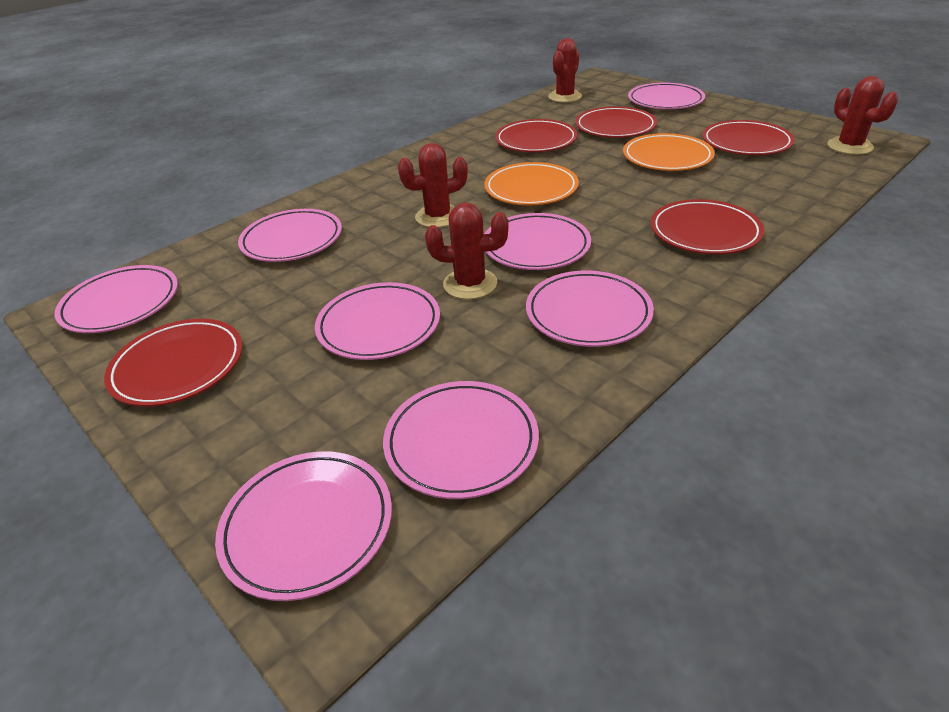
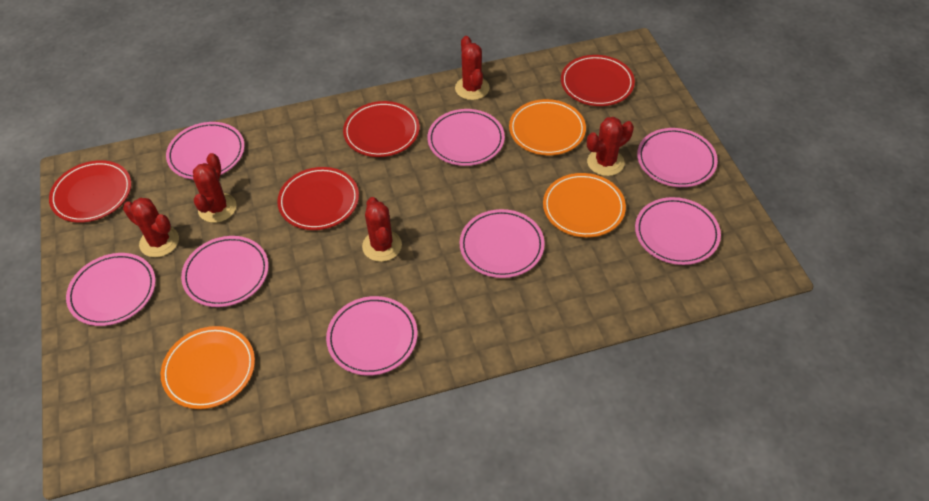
orange plate: [484,162,579,205] [623,133,715,171] = 2 -> [161,326,255,409] [509,99,586,155] [543,173,626,238] = 3
red cactus: [398,143,468,228] [425,202,508,299] [548,38,582,103] [827,76,898,155] = 4 -> [123,198,179,257] [193,153,237,223] [362,197,402,262] [455,36,490,100] [587,117,634,176] = 5
red plate: [104,319,242,407] [495,119,578,152] [575,106,657,138] [651,199,764,254] [702,120,795,155] = 5 -> [49,160,132,223] [277,167,359,230] [343,101,420,157] [561,55,635,106] = 4

